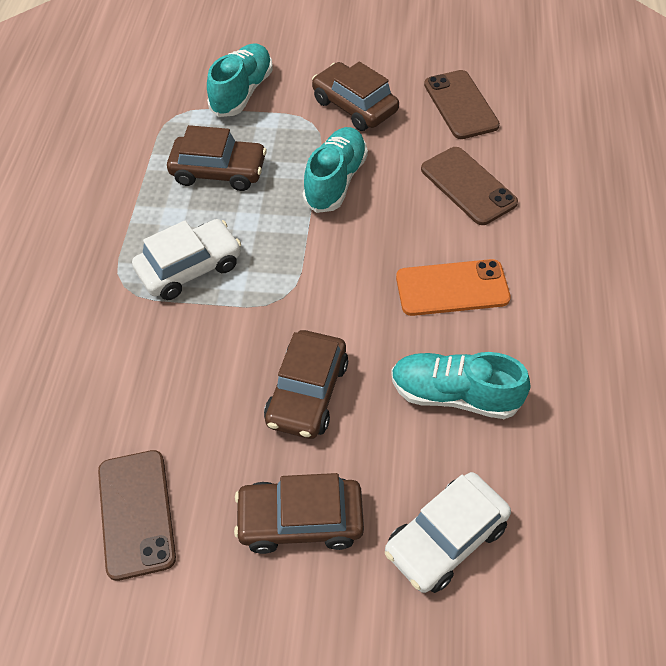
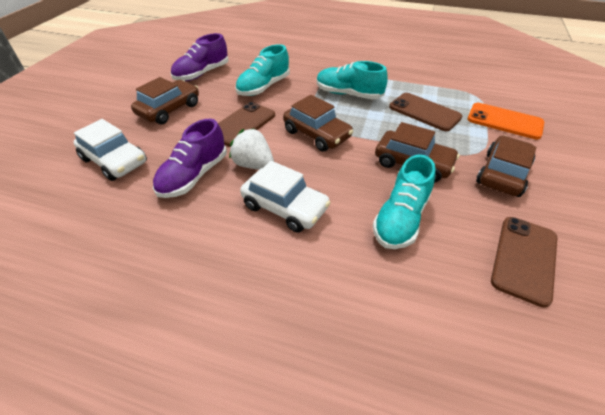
purple shoe: none = 0 -> [153,119,227,198] [171,33,229,81] = 2
white strawberry: none = 0 -> [229,128,274,170] = 1

